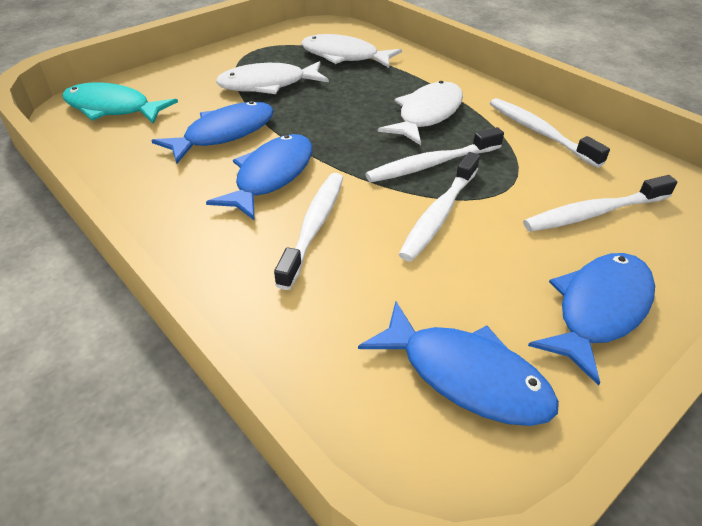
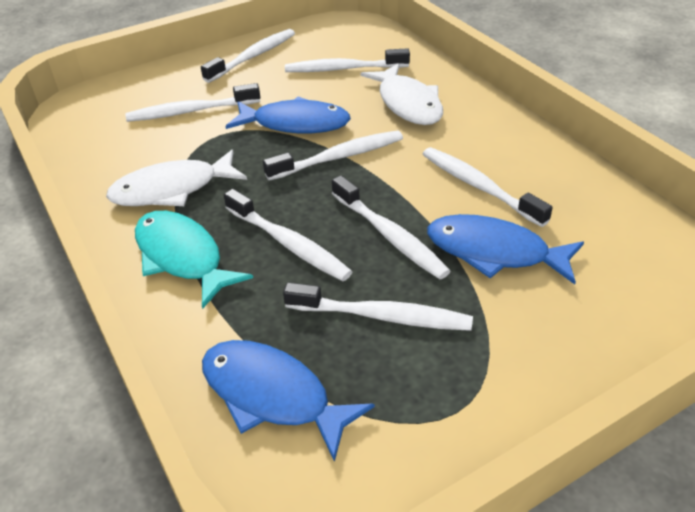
blue fish: [151,101,274,164] [206,134,312,220] [358,301,559,426] [528,253,655,386] = 4 -> [202,340,375,462] [225,96,351,134] [427,214,584,284] = 3
white fish: [216,61,329,94] [301,34,402,68] [378,81,463,145] = 3 -> [106,150,247,206] [361,63,443,125] = 2
white toothbrush: [274,173,343,290] [365,127,504,182] [398,152,480,262] [490,98,610,168] [523,175,678,232] = 5 -> [125,83,260,122] [201,29,295,83] [224,189,352,281] [263,130,403,181] [283,282,473,331] [285,48,410,72] [332,175,450,279] [423,147,553,227] = 8

